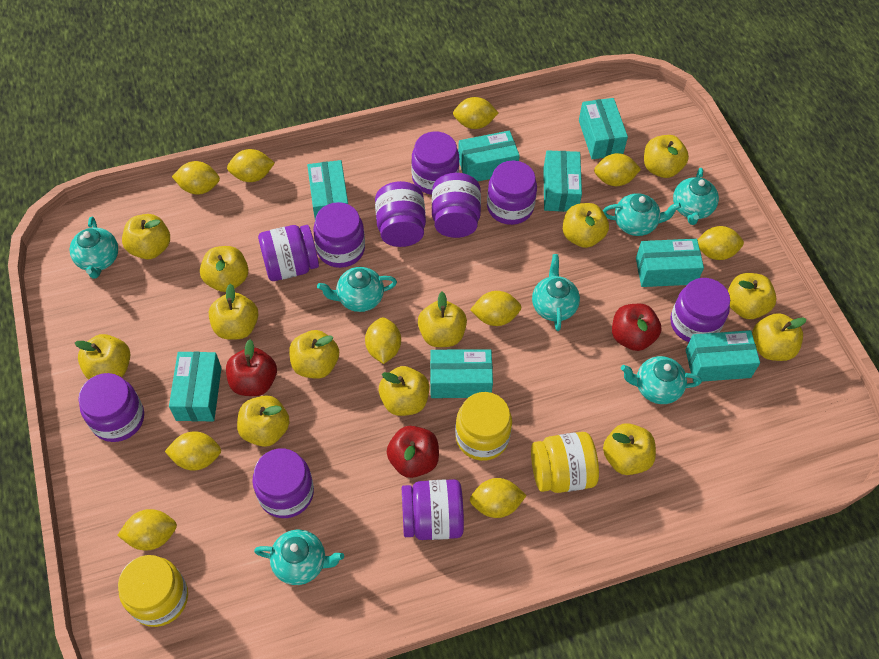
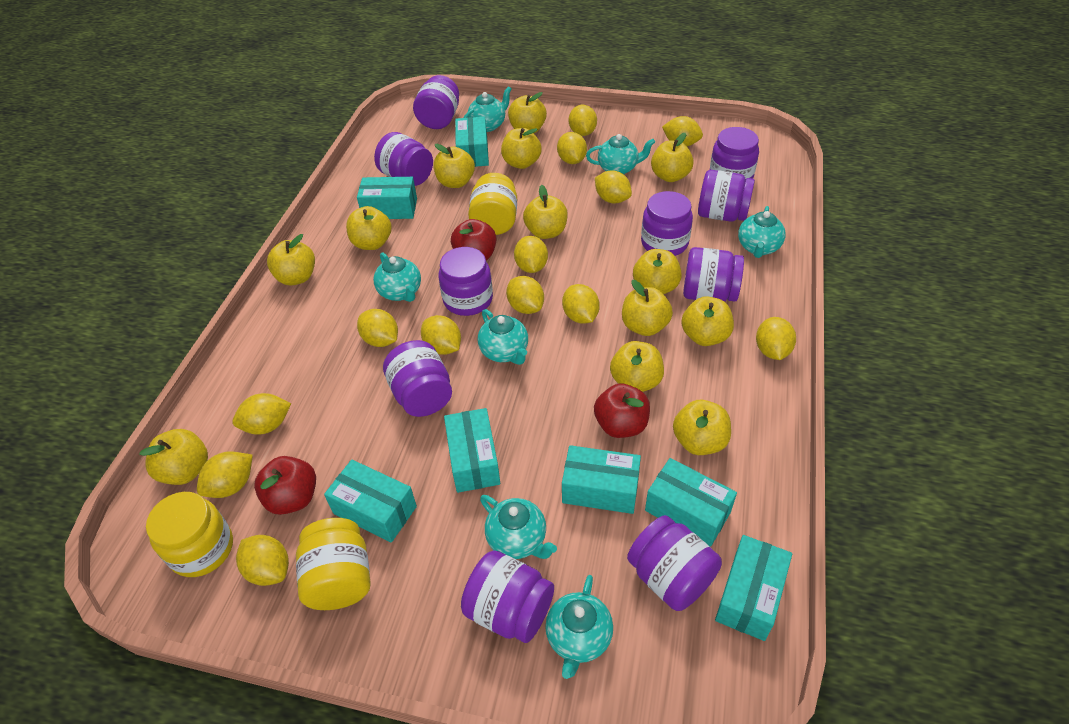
turquoise box: [169,352,221,421] [307,160,348,219] [430,349,493,398] [458,131,520,181] [543,150,582,212] [579,98,628,159] [636,239,704,287] [686,330,760,382] = 8 -> [324,460,417,543] [357,177,417,219] [444,408,500,493] [455,117,489,167] [562,445,641,514] [645,458,737,547] [715,535,792,641] = 7
yellow lemon: [117,509,177,551] [165,431,221,471] [172,161,220,195] [227,149,275,182] [365,317,401,364] [453,97,498,129] [470,291,521,326] [470,478,527,518] [594,153,641,186] [698,226,744,260] = 10 -> [197,451,253,498] [232,393,291,435] [236,535,289,586] [357,309,398,347] [421,315,461,355] [506,276,544,314] [514,236,548,273] [557,132,587,164] [562,284,600,324] [569,105,597,136] [595,170,632,204] [662,116,703,146] [756,317,796,360] = 13

